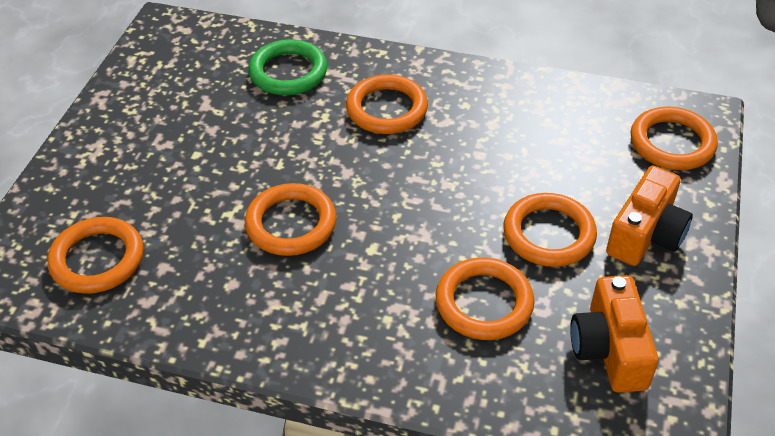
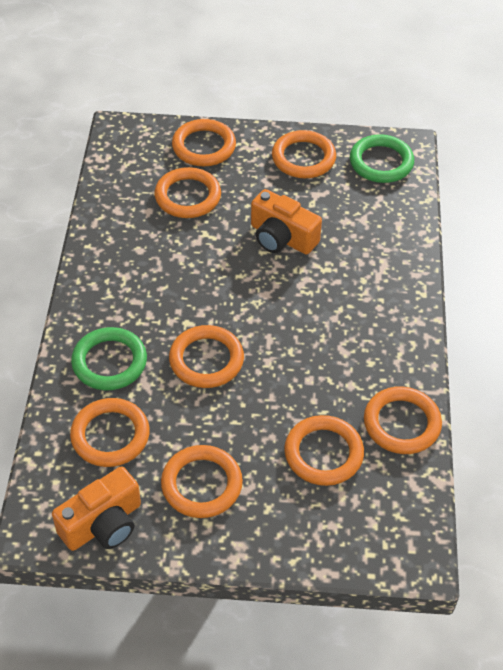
green ring: [248,39,327,95] = 1 -> [71,327,147,390] [350,134,414,183] = 2
orange ring: [47,217,143,294] [245,183,336,256] [346,74,428,134] [436,258,534,340] [504,193,597,267] [630,106,718,170] = 6 -> [70,398,150,467] [155,167,221,218] [161,445,243,518] [169,325,244,388] [172,119,236,166] [272,130,336,178] [284,415,364,486] [364,386,442,454] = 8

